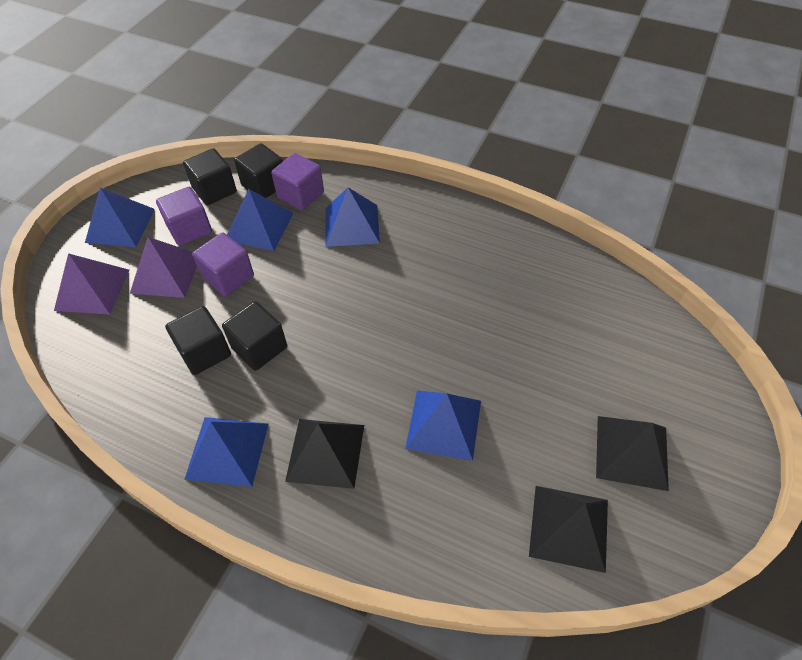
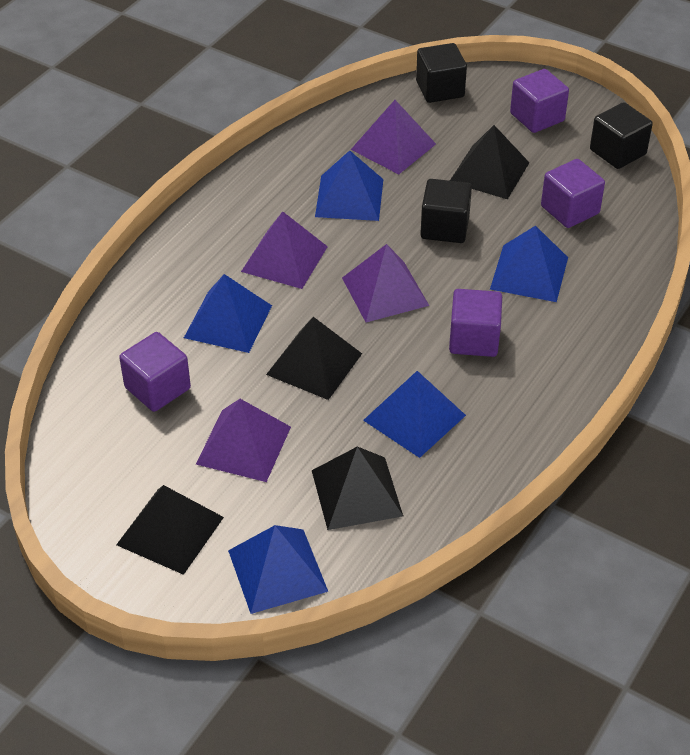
black cube: [165,306,231,375] [183,148,237,205] [222,301,287,371] [234,143,283,198] = 4 -> [416,43,467,103] [420,179,472,243] [590,102,653,169] = 3
black pyramid: [285,419,364,489] [529,486,608,573] [596,416,669,491] = 3 -> [116,485,224,575] [266,317,362,400] [312,447,403,530] [450,125,529,199] = 4
purple cube: [156,187,212,246] [192,233,254,296] [271,153,324,210] = 3 -> [119,332,191,412] [449,289,502,357] [510,69,569,133] [541,159,605,228] = 4
purple pyramid: [54,253,130,315] [130,237,197,298] = 2 -> [196,399,291,482] [241,211,328,289] [342,244,429,322] [351,100,436,174] = 4

